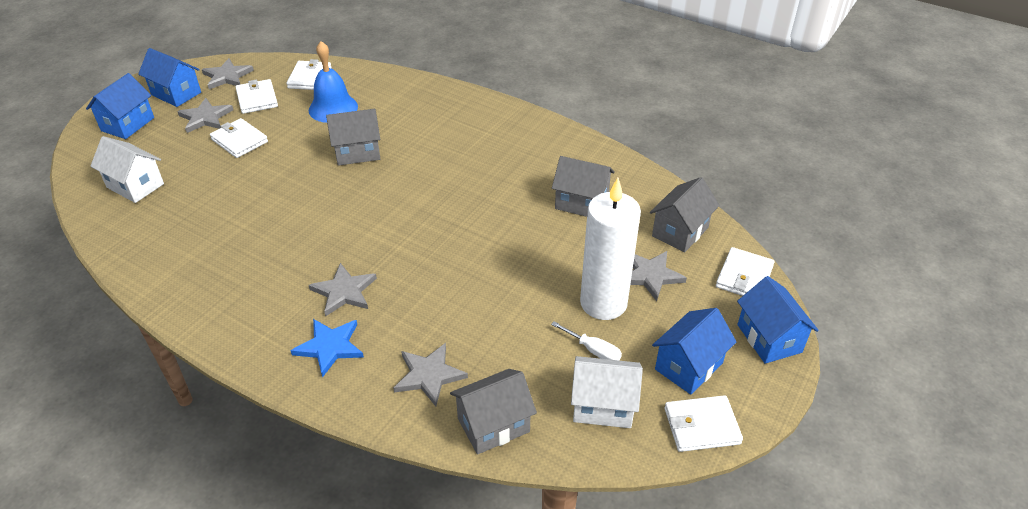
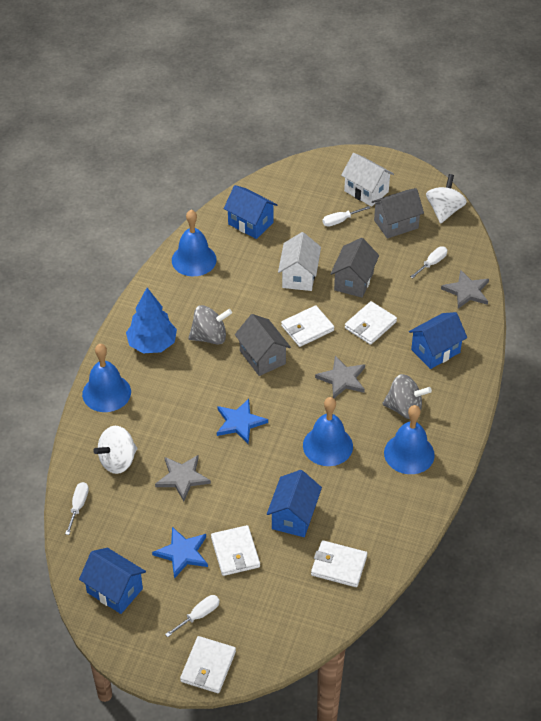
blue bell: [309,41,358,123] = 1 -> [82,344,131,412] [172,210,217,276] [303,397,353,466] [384,405,435,474] = 4
blue star: [291,319,364,378] = 1 -> [152,527,208,579] [217,399,268,444] = 2
blue tree: none = 0 -> [126,288,177,353] = 1
grey house: [326,109,380,166] [450,369,537,455] [552,156,615,217] [650,177,720,253] = 4 -> [235,314,291,376] [330,238,379,298] [372,188,424,239] = 3
grey spinning top: none = 0 -> [188,305,232,345] [382,374,432,419] = 2
grey star: [177,98,233,133] [202,58,254,89] [309,263,377,317] [393,343,468,406] [630,251,687,301] = 5 -> [155,455,211,501] [315,356,365,398] [441,269,489,309] = 3
white candle: [580,178,641,320] = 1 -> none = 0
white screwdriver: [551,321,622,360] = 1 -> [65,482,89,535] [165,595,220,637] [323,206,370,227] [410,246,447,278] = 4
white spinning top: none = 0 -> [93,426,137,474] [426,174,467,223] = 2

